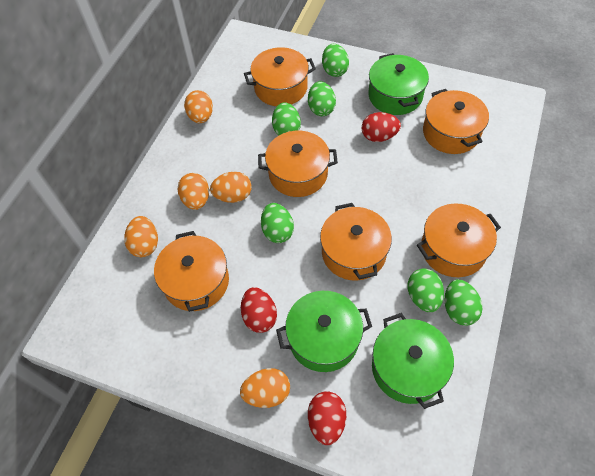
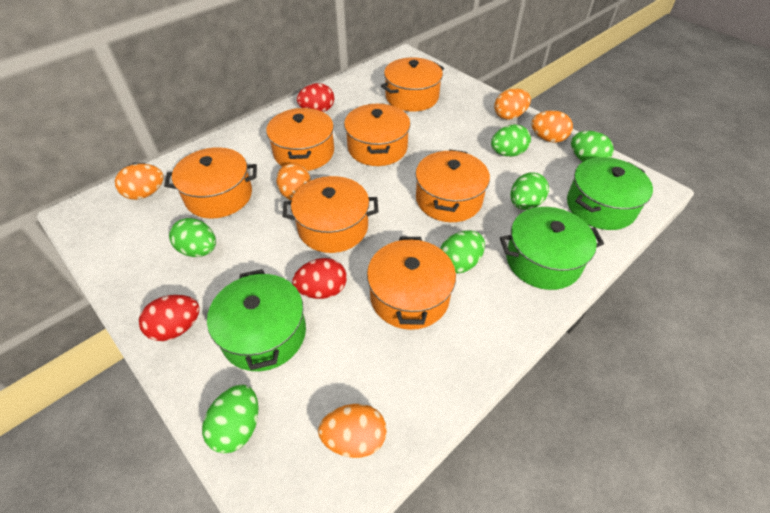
orange pot: [154,231,229,312] [244,47,316,106] [258,131,338,197] [320,203,392,281] [417,203,501,277] [423,89,489,154] = 6 -> [164,147,257,219] [266,108,334,171] [282,176,379,253] [344,104,410,166] [367,237,456,330] [381,57,444,111] [415,149,490,222] = 7

